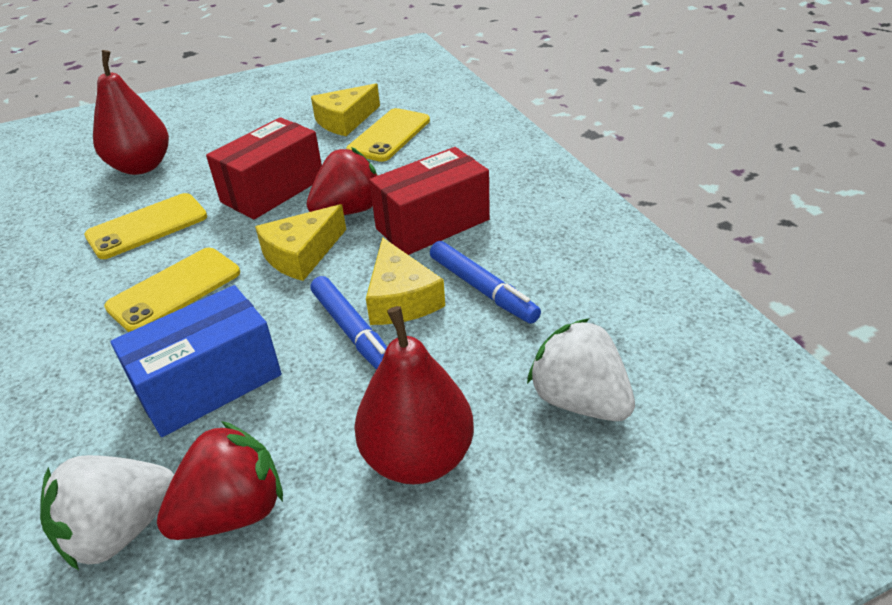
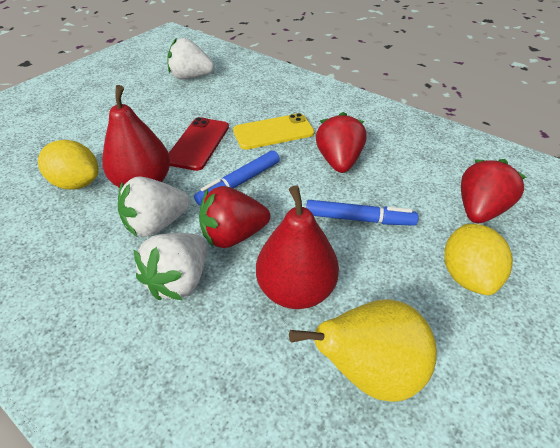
blue box: [110,285,282,437] = 1 -> none = 0
red box: [206,117,322,220] [369,147,490,255] = 2 -> none = 0
red phone: none = 0 -> [169,117,229,171] = 1
red strawberry: [157,421,283,540] [306,147,378,215] = 2 -> [199,186,270,248] [316,112,367,173] [461,159,527,223] = 3
white strawberry: [40,455,174,570] [527,318,635,421] = 2 -> [118,176,190,237] [133,233,207,301] [168,38,214,79] = 3
yellow cheese: [255,204,346,281] [311,83,380,136] [366,237,445,325] = 3 -> none = 0
yellow lemon: none = 0 -> [38,140,98,190] [444,224,513,295] = 2
yellow pear: none = 0 -> [289,299,437,402] = 1
yellow phone: [84,193,207,259] [104,248,240,332] [346,108,430,162] = 3 -> [233,113,315,150] = 1

